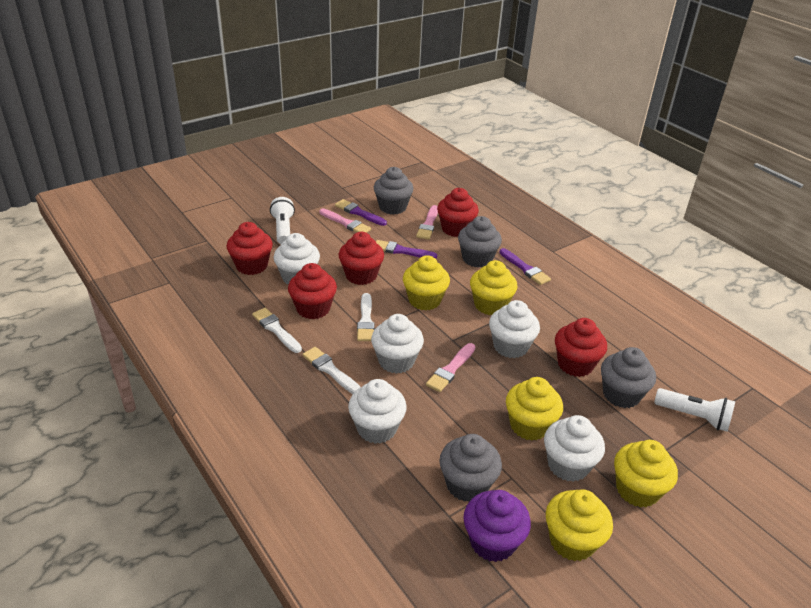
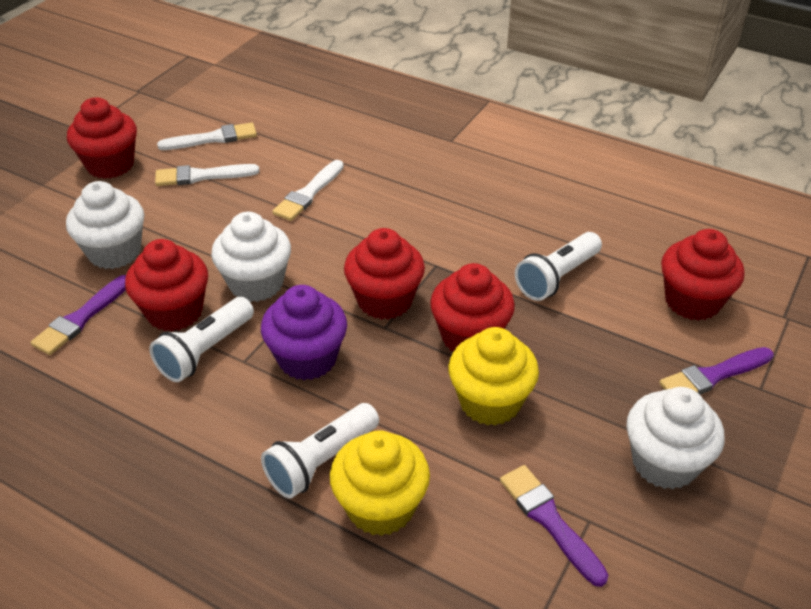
grey cupcake: [374,167,413,215] [439,434,502,502] [458,216,502,268] [601,347,656,408] = 4 -> none = 0
pink brush: [319,208,371,233] [416,205,438,239] [426,343,476,392] = 3 -> none = 0
white cupcake: [273,233,320,285] [348,379,407,444] [371,314,424,374] [489,300,540,358] [544,415,605,482] = 5 -> [66,181,144,269] [211,212,291,302] [627,387,725,490] = 3
white flashlight: [270,197,295,244] [654,388,735,432] = 2 -> [149,297,254,382] [261,403,379,498] [515,232,602,301] = 3
yellow cupcake: [403,255,450,311] [470,260,517,315] [506,377,563,441] [546,489,613,561] [614,440,678,508] = 5 -> [330,430,430,536] [448,327,539,426] = 2

